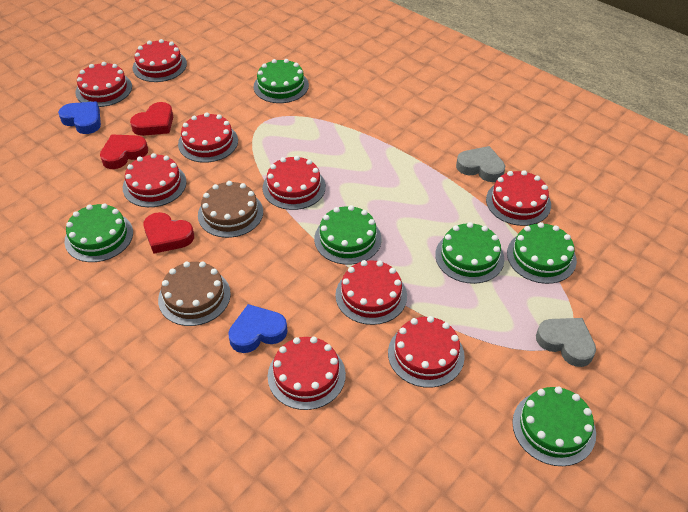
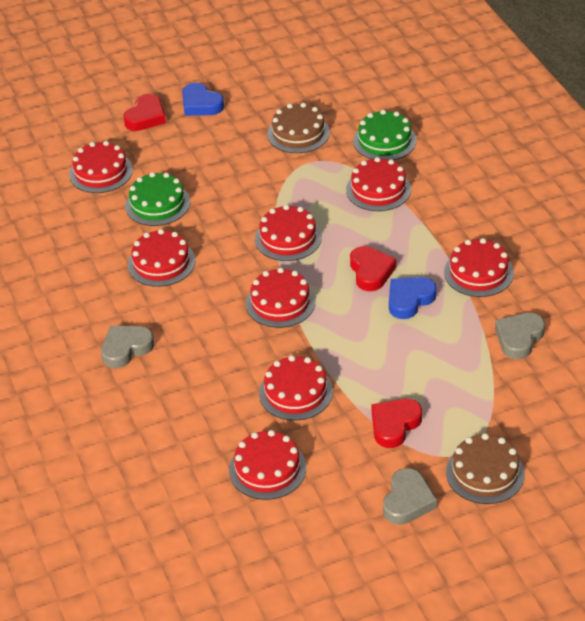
green cake: [65,203,133,262] [254,59,309,103] [314,205,382,265] [435,222,504,284] [507,222,577,284] [512,386,596,466] = 6 -> [125,172,190,226] [353,110,417,160] = 2
grey heart: [456,146,505,182] [536,318,596,367] = 2 -> [101,326,154,368] [383,468,437,525] [495,313,545,359] = 3
red cake: [75,62,132,107] [123,153,187,207] [132,39,187,82] [178,112,238,163] [263,156,326,210] [268,337,346,410] [335,260,407,325] [388,316,465,388] [486,170,551,226] = 9 -> [69,141,133,193] [128,229,195,287] [229,430,306,500] [246,267,316,328] [255,205,322,261] [259,355,333,421] [346,157,411,211] [444,238,514,297] = 8

